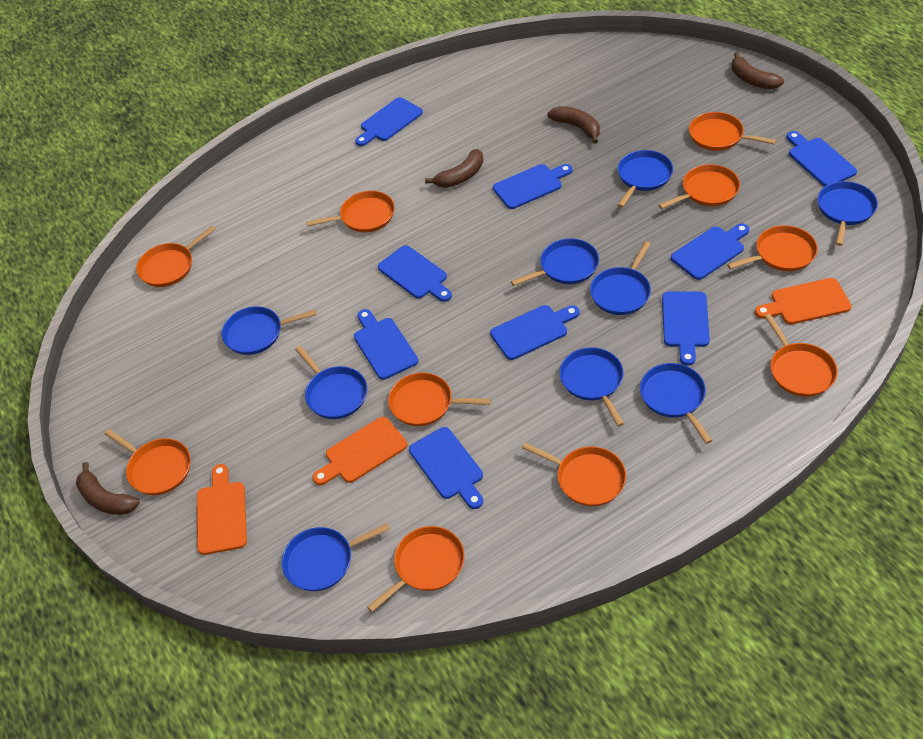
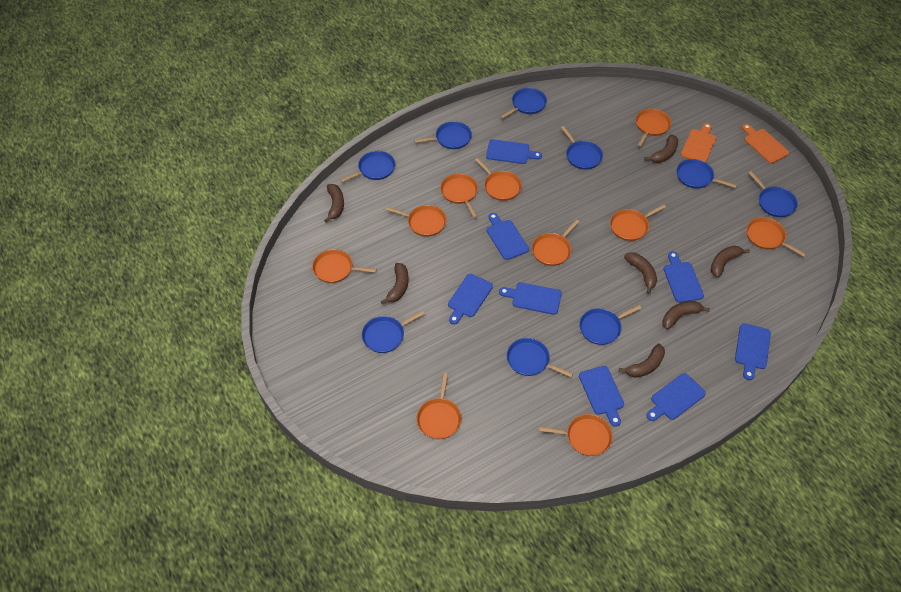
blue cutting board: [354,309,418,380] [355,97,423,146] [378,245,452,302] [409,427,483,509] [490,305,579,360] [493,164,573,209] [662,292,710,366] [671,223,749,280] [787,131,857,187] = 9 -> [448,274,493,325] [486,139,542,164] [487,213,529,260] [499,282,562,315] [579,366,624,427] [646,373,706,421] [663,251,704,303] [735,323,771,380] = 8
brown banana: [76,462,140,515] [425,149,483,188] [547,106,600,144] [732,52,784,89] = 4 -> [324,184,344,223] [381,263,409,304] [619,344,665,378] [624,252,657,294] [644,134,678,163] [662,301,710,330] [710,246,750,278] = 7
orange cutting board: [197,464,247,555] [313,417,407,485] [755,278,852,324] = 3 -> [681,123,716,162] [742,124,789,163] = 2

